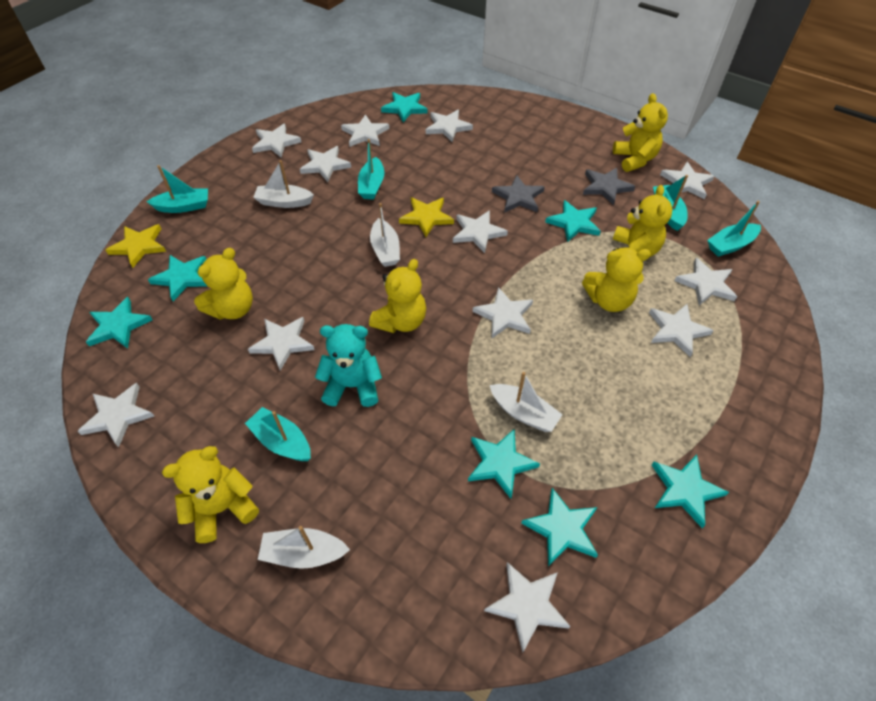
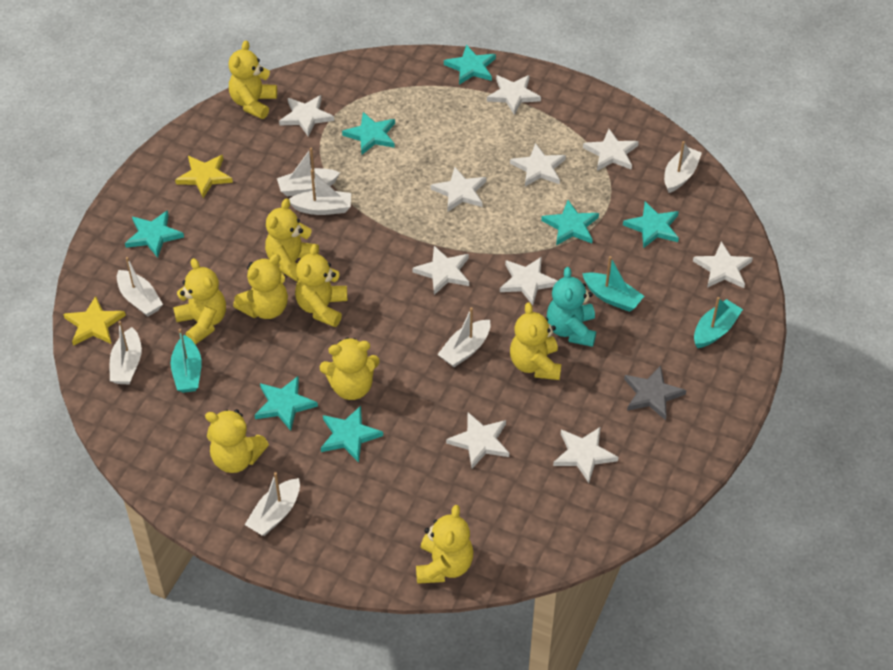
grey star: [492,175,545,213] [583,167,635,206] = 2 -> [624,365,687,420] = 1
turquoise boat: [147,165,208,213] [245,407,311,461] [358,139,384,200] [653,175,688,231] [707,201,761,257] = 5 -> [170,329,202,393] [582,256,644,312] [694,297,743,348] = 3
white boat: [253,160,314,208] [258,526,350,569] [370,203,400,267] [490,372,563,432] = 4 -> [110,321,142,384] [117,257,163,317] [245,472,300,536] [277,148,340,196] [289,170,351,215] [437,307,491,367] [664,141,702,193] = 7
white star: [78,383,154,447] [248,317,314,371] [252,123,301,158] [300,146,351,182] [341,114,389,147] [426,110,473,142] [453,210,508,253] [473,287,533,338] [484,562,571,652] [649,304,714,357] [660,162,715,199] [674,258,737,305] = 12 -> [279,95,334,137] [412,246,469,295] [431,167,486,211] [446,413,509,469] [487,75,541,115] [500,257,557,305] [510,143,566,186] [553,427,619,483] [583,129,639,171] [693,242,753,288] = 10
yellow teddy bear: [162,446,259,543] [194,248,253,320] [369,259,426,333] [582,248,651,312] [613,93,668,172] [613,185,673,257] = 6 -> [173,258,226,345] [205,409,269,473] [229,40,277,119] [233,254,288,319] [265,198,319,282] [295,244,347,327] [319,337,380,400] [416,505,473,584] [510,302,561,380] = 9

